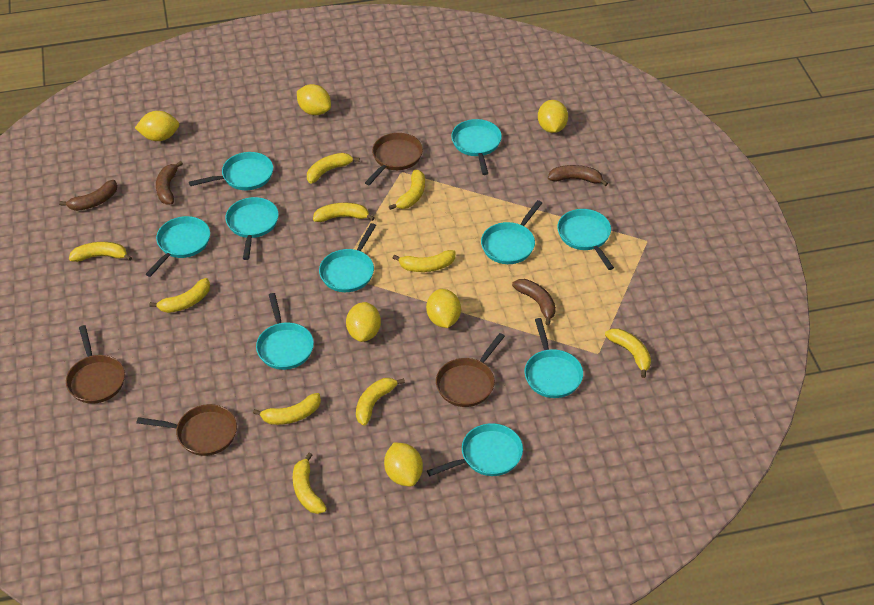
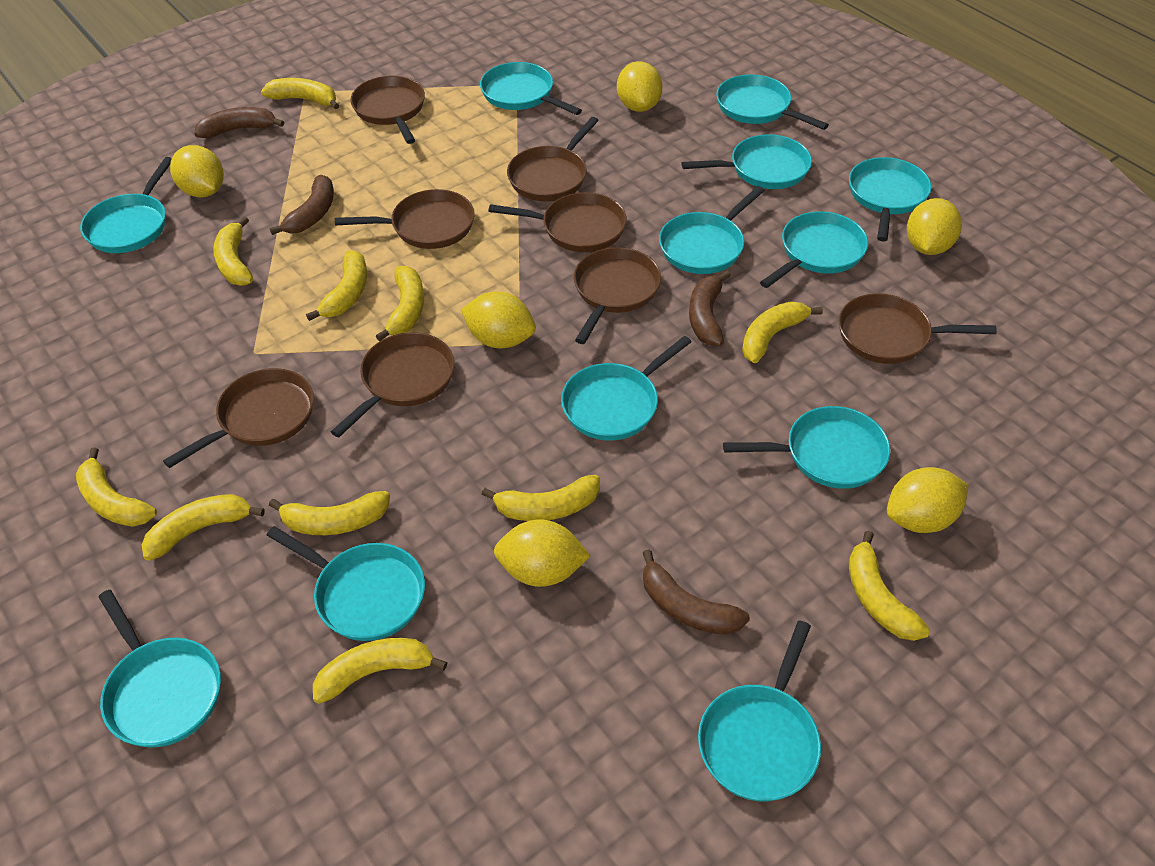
brown pan: [66,325,125,404] [137,404,237,456] [365,133,423,185] [436,333,505,407] = 4 -> [163,368,314,468] [331,332,455,437] [335,189,474,249] [351,76,425,144] [488,192,627,252] [507,117,599,201] [574,247,661,344] [839,293,997,364] = 8
turquoise pan: [146,216,210,277] [189,152,273,190] [225,197,279,260] [256,293,314,370] [319,223,376,292] [427,423,523,476] [451,119,502,175] [481,200,542,264] [524,318,583,398] [557,209,614,270] = 10 -> [80,157,172,253] [99,590,221,748] [267,526,425,641] [480,62,582,115] [561,336,691,441] [659,186,765,274] [682,134,812,189] [698,620,821,801] [716,74,829,130] [723,406,890,489] [760,211,868,288] [849,157,931,242] = 12
yellow banana: [69,242,132,262] [149,278,210,313] [253,393,321,425] [293,453,327,514] [307,153,360,184] [313,203,375,222] [356,378,405,426] [389,170,425,210] [393,250,455,272] [605,328,651,378] = 10 -> [76,448,157,527] [142,494,265,561] [213,217,253,285] [261,78,339,109] [269,491,390,535] [306,250,367,321] [313,638,448,704] [376,266,424,341] [481,475,600,521] [742,301,823,363] [848,531,930,641] = 11

